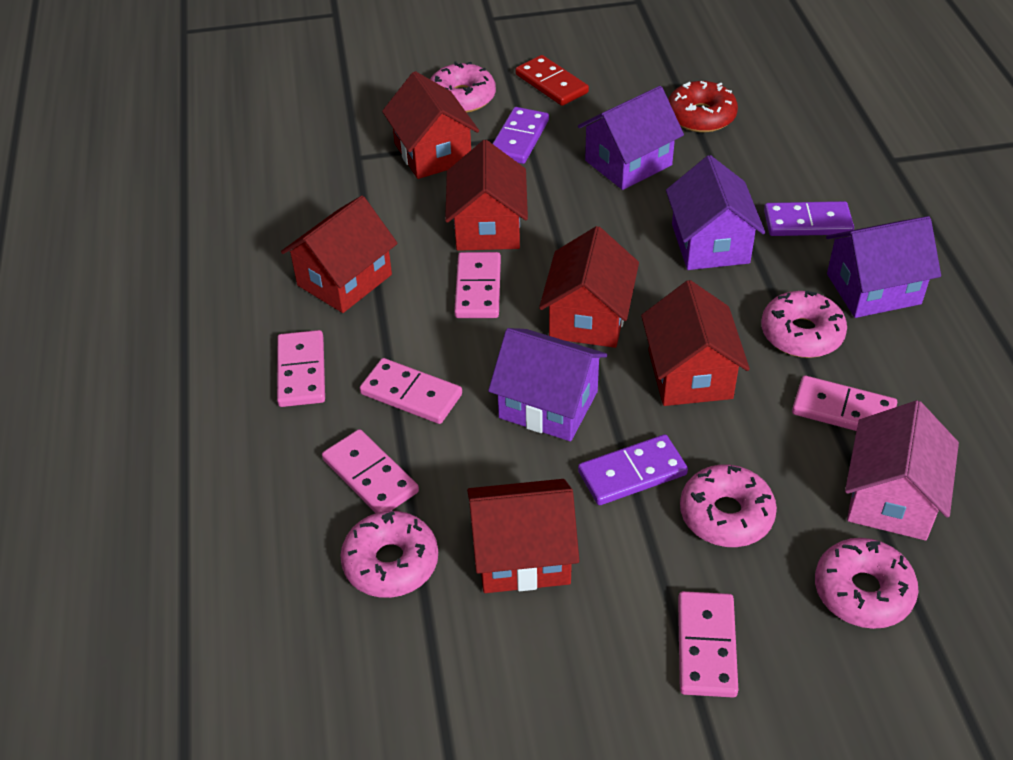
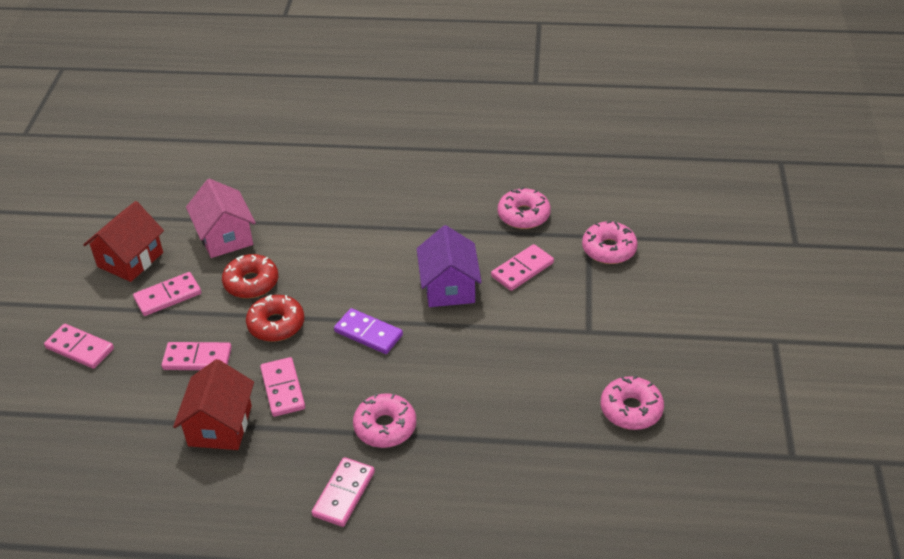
pink donut: [340,511,438,598] [430,62,496,113] [680,465,777,547] [761,291,847,358] [815,538,919,629] = 5 -> [353,394,416,448] [498,187,551,229] [582,221,638,264] [601,375,664,430] = 4
purple domino: [492,107,549,164] [578,434,688,505] [764,201,854,236] = 3 -> [334,308,403,354] = 1
purple house: [488,328,608,441] [578,86,684,190] [666,155,765,270] [826,216,941,318] = 4 -> [417,225,482,307] = 1
red domino: [515,55,589,106] = 1 -> none = 0
red donut: [668,81,738,132] = 1 -> [222,254,278,298] [246,295,304,342] = 2
red house: [281,196,398,313] [382,71,479,179] [445,140,528,251] [467,479,579,593] [539,226,639,348] [641,280,750,406] = 6 -> [83,201,164,282] [173,359,254,450] = 2

